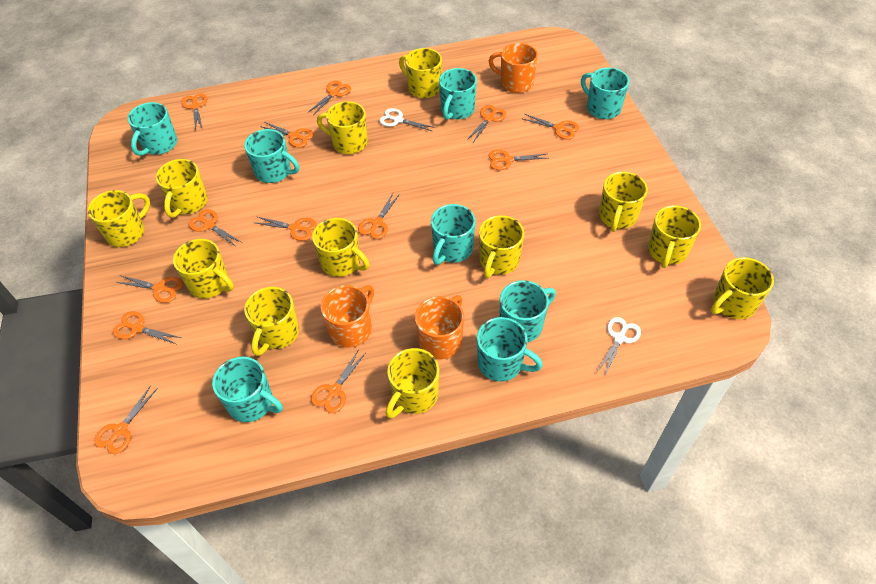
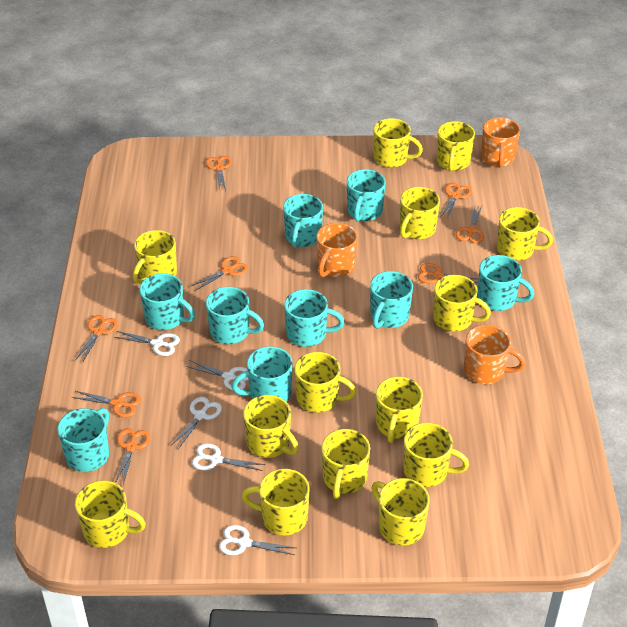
orange scissors: [94,385,158,454] [113,311,181,344] [116,275,183,303] [181,93,207,131] [189,209,242,247] [253,216,317,241] [260,122,314,147] [308,80,351,115] [311,349,365,413] [358,193,400,239] [467,105,506,141] [488,150,548,170] [523,114,579,140] = 13 -> [72,391,141,417] [75,315,118,363] [115,428,150,485] [190,256,248,291] [206,156,232,191] [418,263,479,284] [440,183,472,219] [456,206,484,243] = 8
turquoise mug: [128,102,177,156] [212,357,283,422] [244,129,299,183] [431,204,476,265] [439,68,477,120] [477,317,543,382] [500,280,556,342] [581,68,629,119] = 8 -> [57,408,109,472] [139,273,195,330] [206,287,264,344] [231,346,293,401] [283,194,323,248] [284,289,344,347] [347,169,386,222] [370,271,413,329] [477,255,534,311] = 9
white scissors: [379,108,435,131] [597,317,641,375] = 2 -> [114,331,180,356] [171,397,222,449] [186,360,249,390] [192,443,265,471] [219,525,296,555] = 5
yellow mug: [88,190,150,247] [156,159,208,218] [173,239,234,298] [244,287,299,356] [312,218,369,277] [317,101,368,154] [386,348,439,419] [399,48,442,98] [479,215,524,278] [599,172,648,232] [648,205,701,268] [711,257,774,319] = 12 -> [75,480,146,548] [133,230,177,284] [242,469,310,535] [243,395,299,458] [295,352,356,413] [321,429,370,499] [371,478,430,545] [374,118,423,168] [376,377,423,443] [400,187,440,239] [403,423,469,487] [433,275,491,331] [437,121,475,171] [497,207,553,261] = 14

